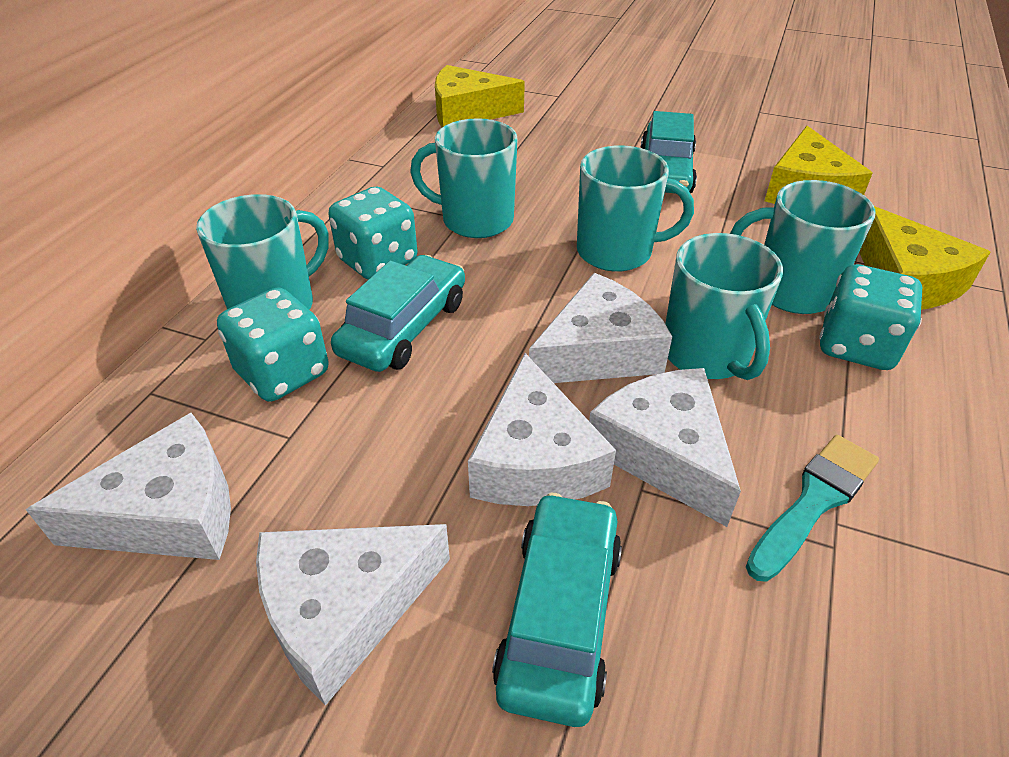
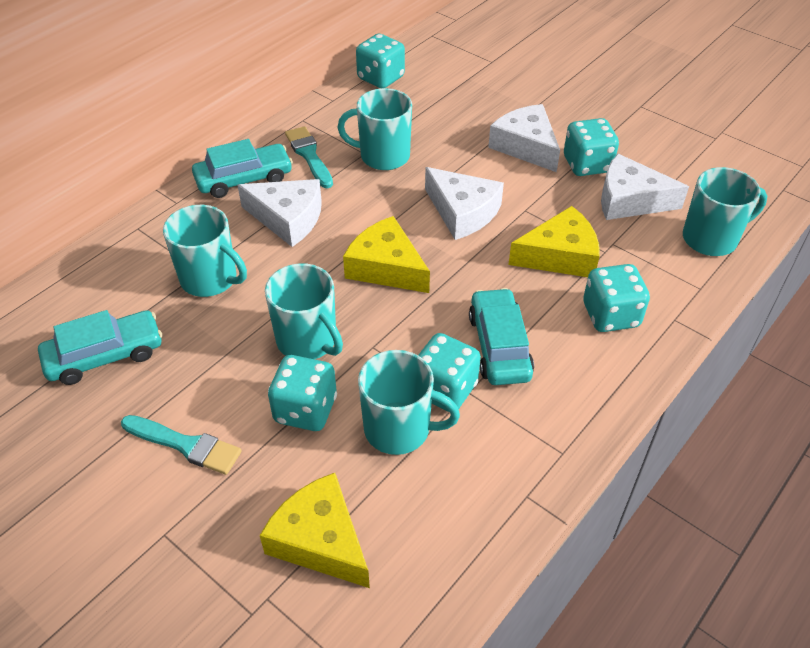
turquoise brush: [746,435,879,582] = 1 -> [121,415,242,475] [285,126,333,188] = 2
turquoise dice: [217,287,329,402] [328,187,417,280] [819,264,922,370] = 3 -> [268,355,337,431] [356,34,405,88] [418,333,481,412] [564,118,619,176] [583,264,650,332] = 5
white cheese: [26,413,231,560] [256,524,450,706] [468,353,616,506] [529,273,672,383] [589,368,741,527] = 5 -> [238,179,322,247] [425,167,504,240] [488,104,560,172] [601,154,689,220] = 4

